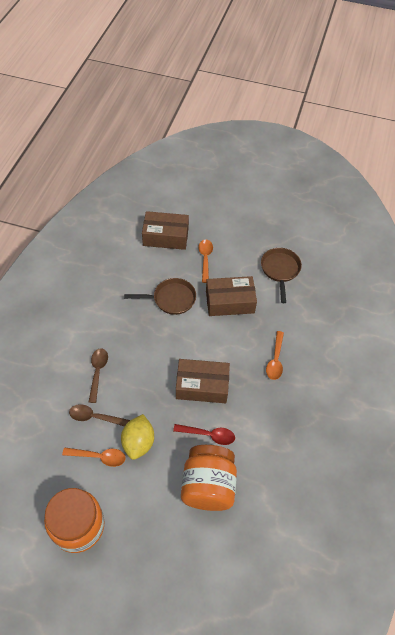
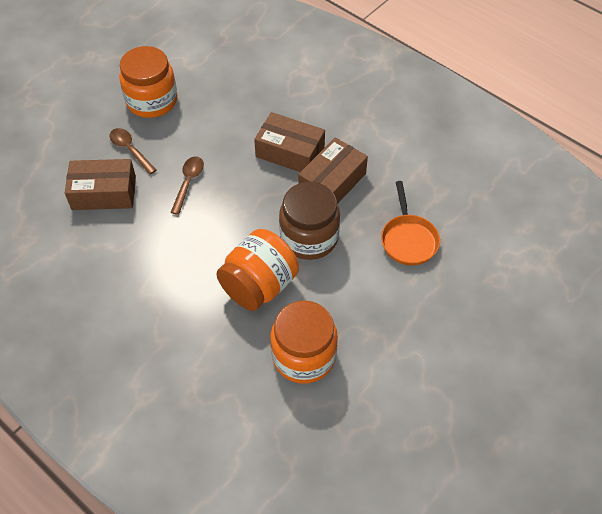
brown jar: none = 0 -> [279,182,340,260] = 1
brown pan: [124,278,196,315] [261,248,302,303] = 2 -> none = 0
orange jar: [44,488,105,553] [181,445,237,511] = 2 -> [119,46,177,118] [216,229,299,311] [270,300,338,384] = 3
orange pan: none = 0 -> [381,181,440,265] = 1
orange spoon: [62,447,126,467] [198,240,213,283] [266,331,284,380] = 3 -> none = 0
red spoon: [173,424,235,445] = 1 -> none = 0
yellow lemon: [121,414,154,460] = 1 -> none = 0

